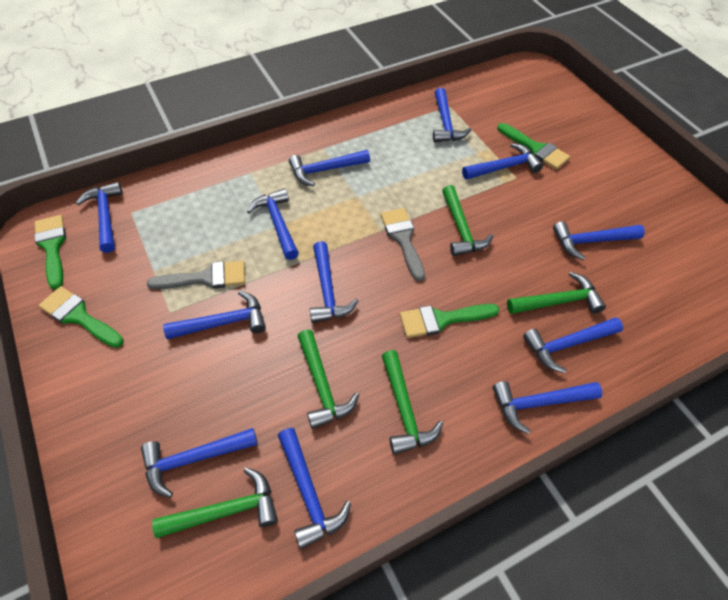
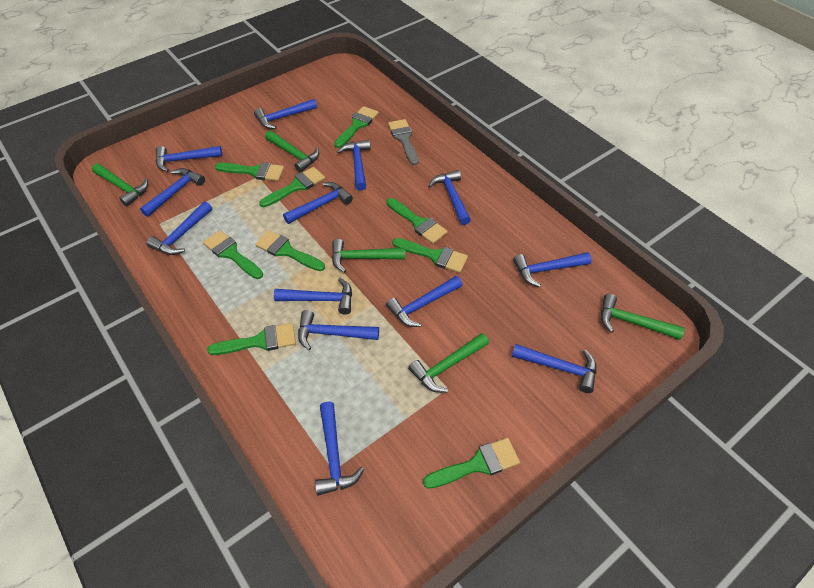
blue hammer: [76,182,123,253] [141,428,258,498] [163,291,266,339] [247,188,299,260] [278,428,351,549] [289,150,370,187] [310,241,358,323] [433,88,472,142] [462,143,543,180] [492,381,602,434] [523,317,623,373] [553,221,645,260] = 12 -> [140,168,205,217] [146,201,212,255] [156,146,222,172] [254,99,317,129] [274,278,352,315] [283,182,353,224] [298,310,379,350] [315,401,364,496] [337,140,371,191] [386,276,462,327] [428,170,471,225] [512,344,596,393] [513,252,592,287] = 13
green brush: [34,215,66,290] [38,286,124,348] [400,304,500,338] [497,123,570,170] = 4 -> [203,230,263,279] [207,323,296,355] [215,162,284,181] [255,230,325,271] [259,167,325,207] [334,106,379,148] [387,198,448,244] [392,238,468,273] [423,438,520,489] = 9
grey brush: [147,261,245,289] [381,208,425,282] = 2 -> [388,119,418,165] = 1

